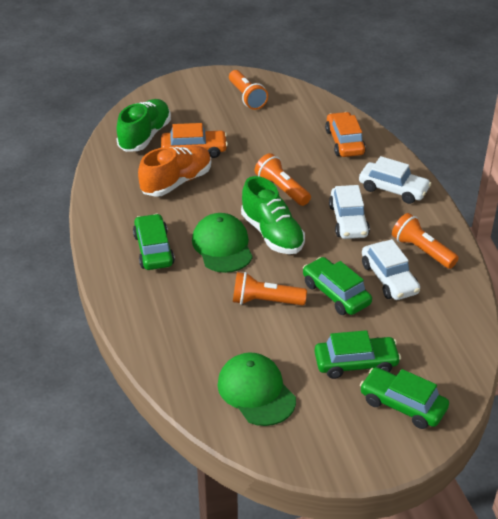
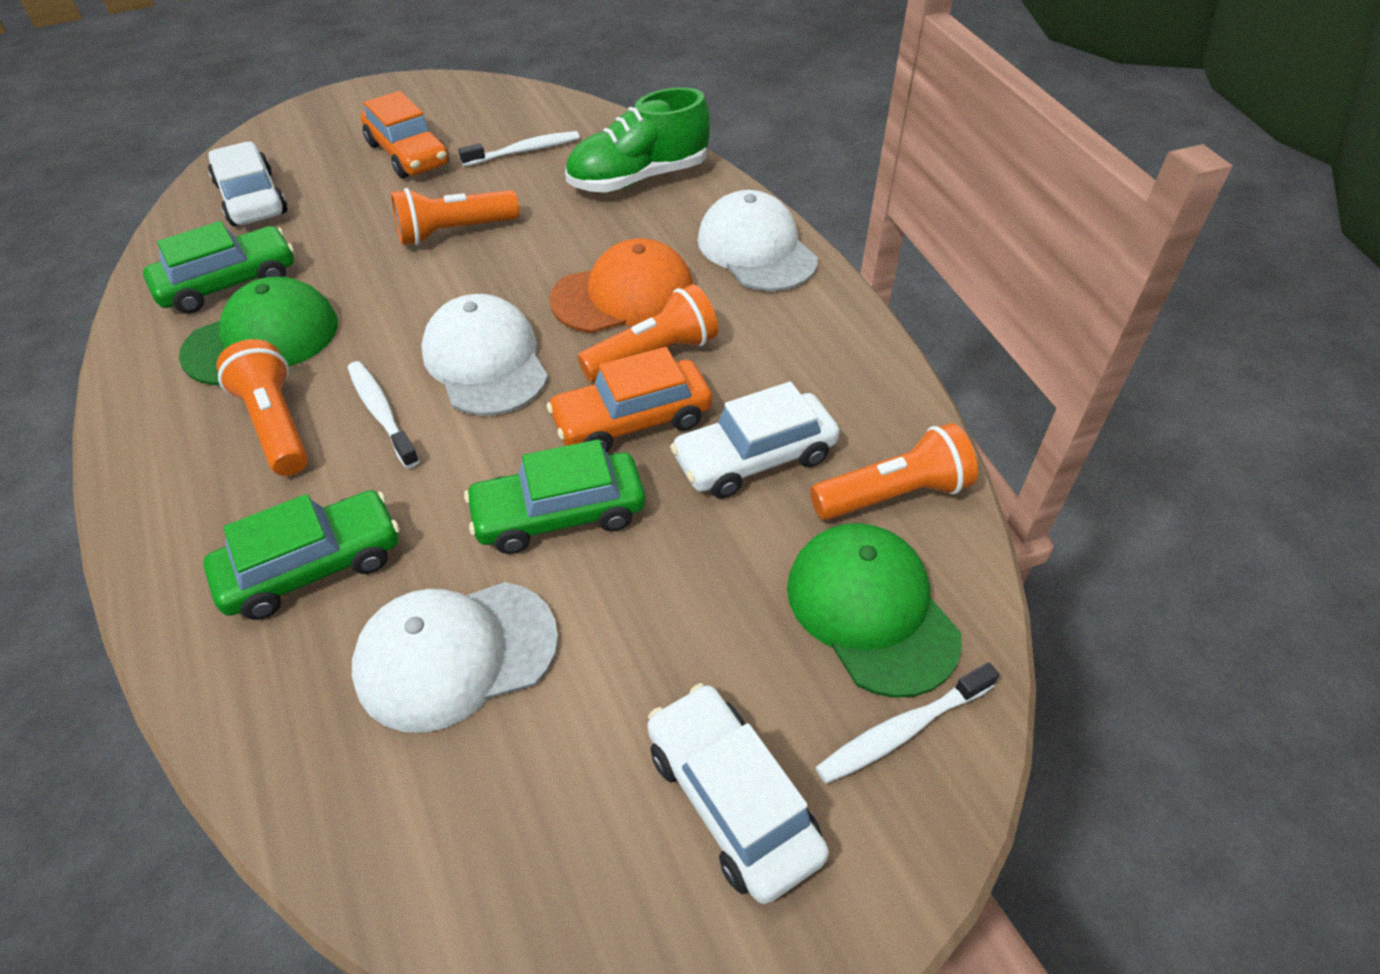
green car: [133,214,175,270] [303,257,372,315] [314,330,401,379] [360,367,449,429] = 4 -> [143,221,294,314] [203,490,400,620] [464,439,645,554] = 3
green shoe: [117,99,171,152] [241,176,305,254] = 2 -> [565,87,710,193] = 1
orange cap: none = 0 -> [549,238,693,333] = 1
orange shoe: [138,146,211,197] = 1 -> none = 0
white cap: none = 0 -> [352,582,558,733] [421,294,548,416] [698,190,818,291] = 3
white toothbrush: none = 0 -> [347,361,420,468] [458,131,580,166] [815,662,999,784] = 3

